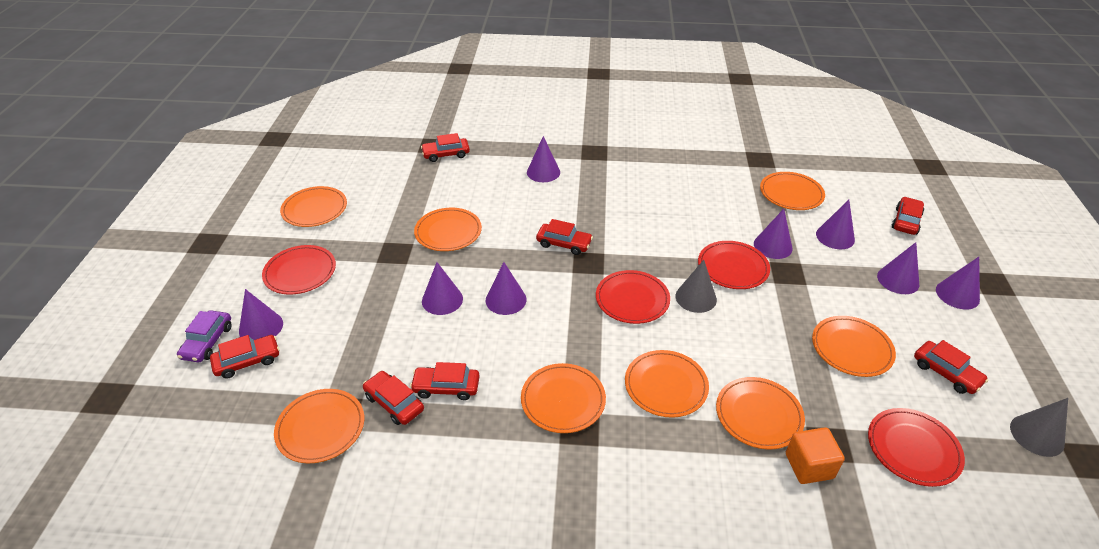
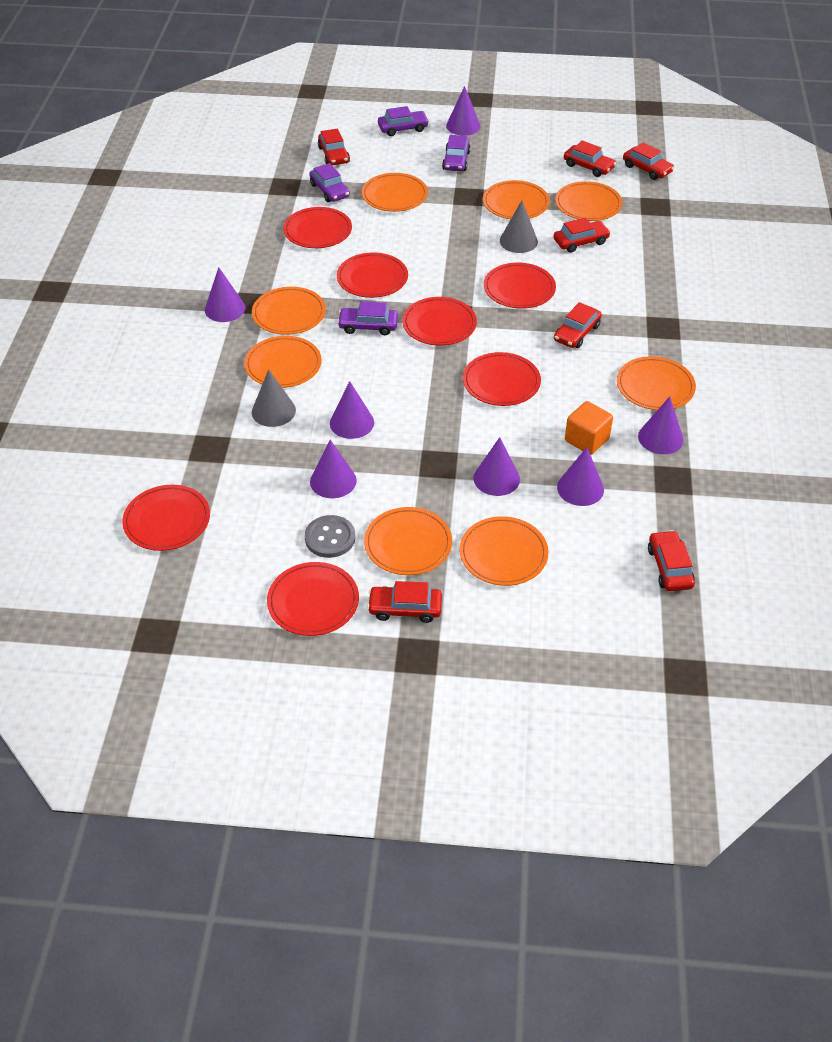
grey button: none = 0 -> [305,515,355,558] = 1
purple car: [177,310,232,362] = 1 -> [309,163,350,202] [337,302,398,335] [378,106,429,136] [442,135,471,171] = 4
purple cone: [239,289,283,340] [422,262,463,315] [486,262,527,315] [527,136,560,182] [754,209,792,259] [816,200,855,249] [877,242,919,294] [936,257,980,309] = 8 -> [205,267,246,322] [310,440,357,498] [330,381,374,439] [446,86,480,136] [474,437,520,496] [557,447,604,506] [638,397,684,454] = 7
red plate: [262,245,336,295] [596,270,670,324] [698,241,770,289] [868,408,965,487] = 4 -> [122,485,210,551] [267,562,359,636] [283,207,352,248] [337,252,408,298] [402,297,477,346] [463,352,541,406] [484,263,556,309] = 7

